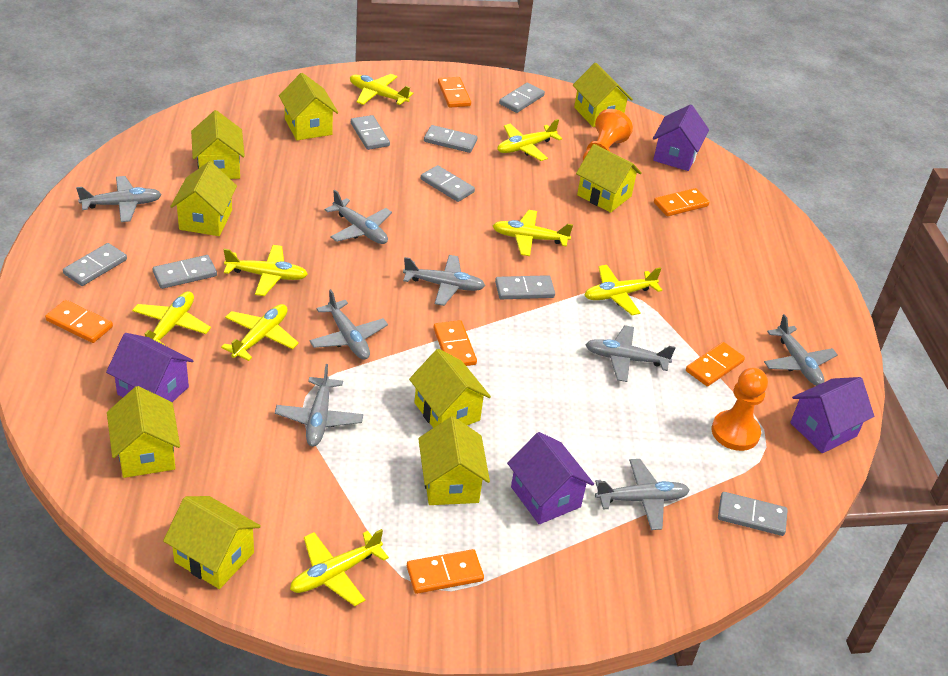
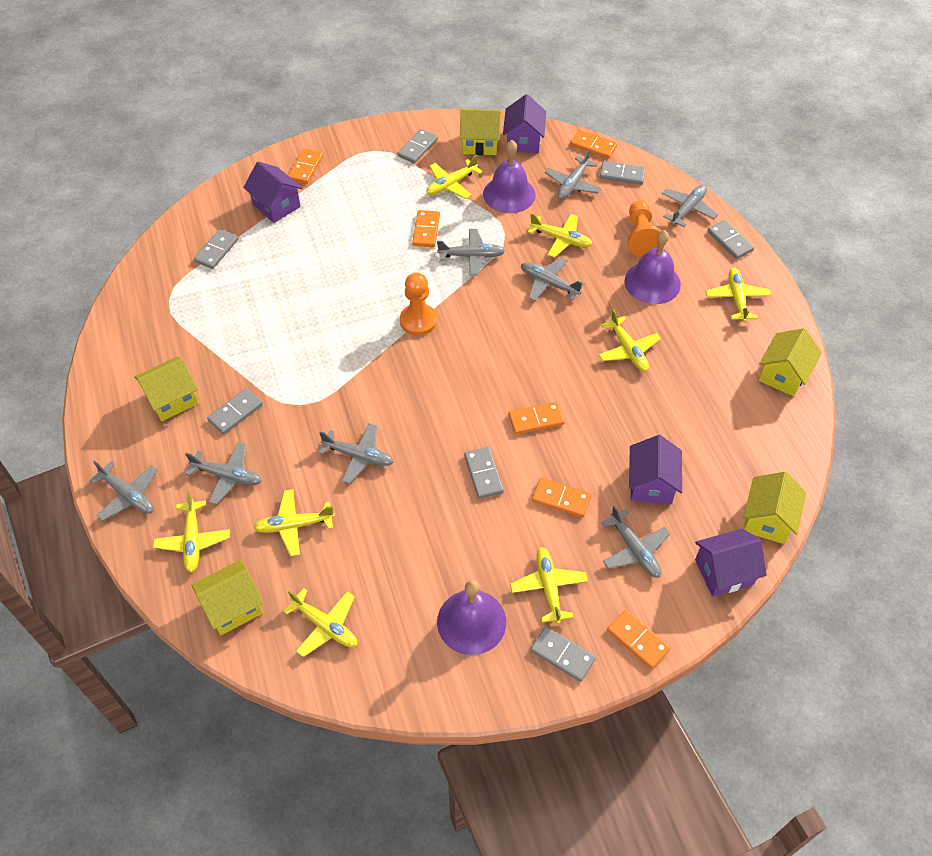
grey domino: [63,243,127,286] [153,255,217,289] [351,115,390,150] [421,165,475,202] [424,125,477,153] [495,275,555,299] [499,83,545,113] [718,492,788,536] = 8 -> [194,229,239,269] [207,388,263,434] [397,129,438,164] [464,447,504,499] [531,627,596,682] [600,161,646,185] [707,220,754,259] = 7
purple bell: none = 0 -> [437,580,506,655] [483,140,536,213] [625,230,681,304] = 3
yellow house: [107,386,180,478] [163,496,261,589] [170,161,237,236] [191,110,245,179] [279,73,338,140] [409,349,491,428] [418,416,490,505] [573,63,633,127] [576,144,642,213] = 9 -> [134,357,199,421] [191,560,264,635] [460,109,501,155] [744,472,806,544] [759,328,822,396] = 5

